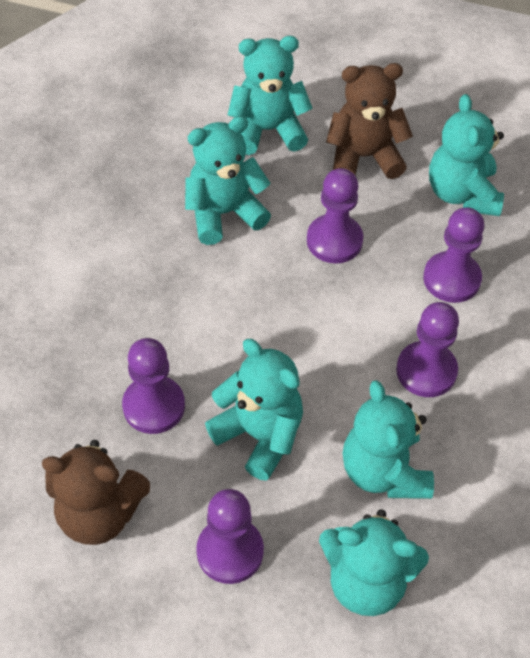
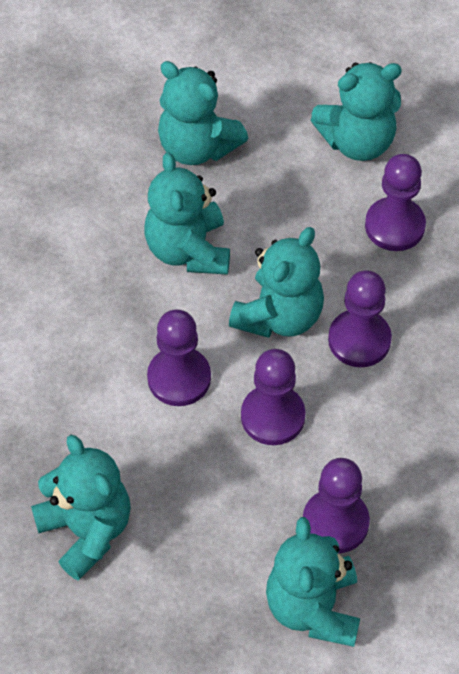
brown teddy bear: [42,440,150,545] [326,63,413,179] = 2 -> none = 0

